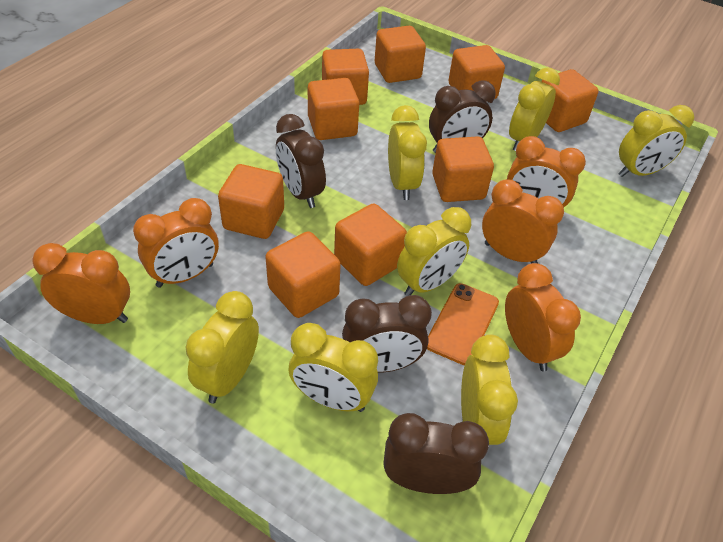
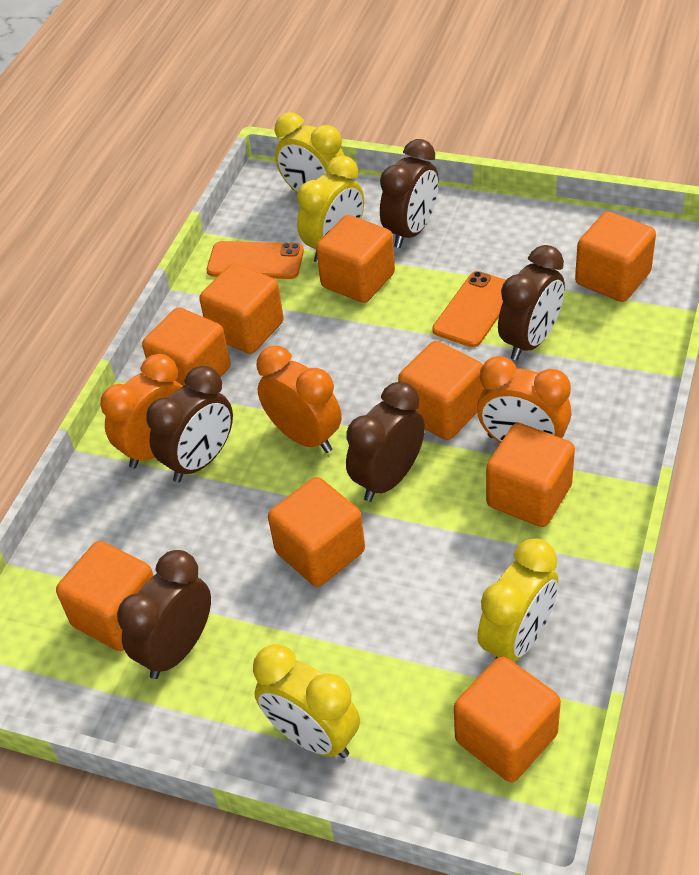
brown clock: [276,114,326,208] [342,295,432,373] [384,413,489,494] [429,80,496,153] = 4 -> [117,550,211,679] [146,366,233,483] [346,382,425,502] [380,139,439,248] [498,245,565,360] = 5
orange clock: [32,243,130,324] [133,198,219,288] [482,180,564,264] [505,263,581,371] [507,136,586,207] = 5 -> [100,354,183,469] [256,346,342,453] [477,356,572,443] = 3
orange phone: [427,283,499,365] = 1 -> [207,241,304,279] [432,271,506,347] = 2
yellow clock: [186,291,259,403] [288,323,378,412] [388,105,427,200] [397,207,471,296] [461,334,518,445] [509,67,560,151] [618,105,694,177] = 7 -> [253,644,360,758] [275,112,345,193] [297,155,364,263] [477,539,559,662] = 4

